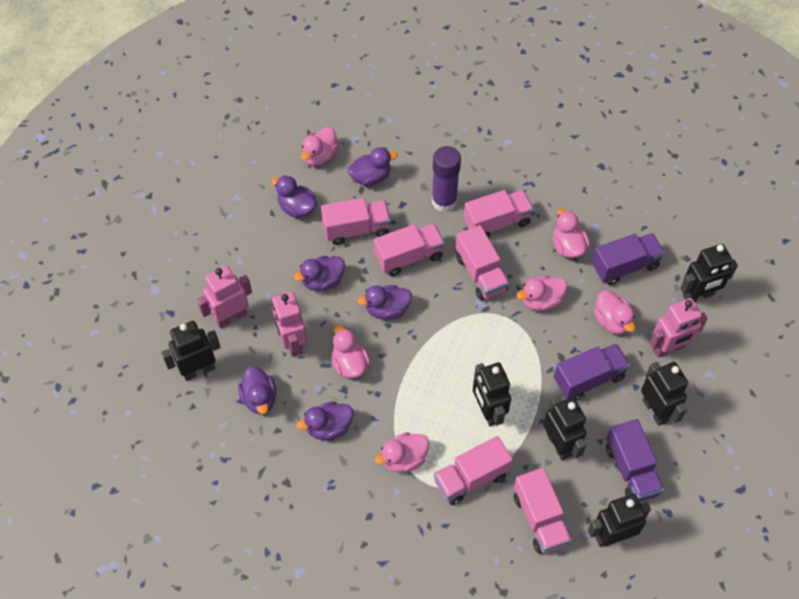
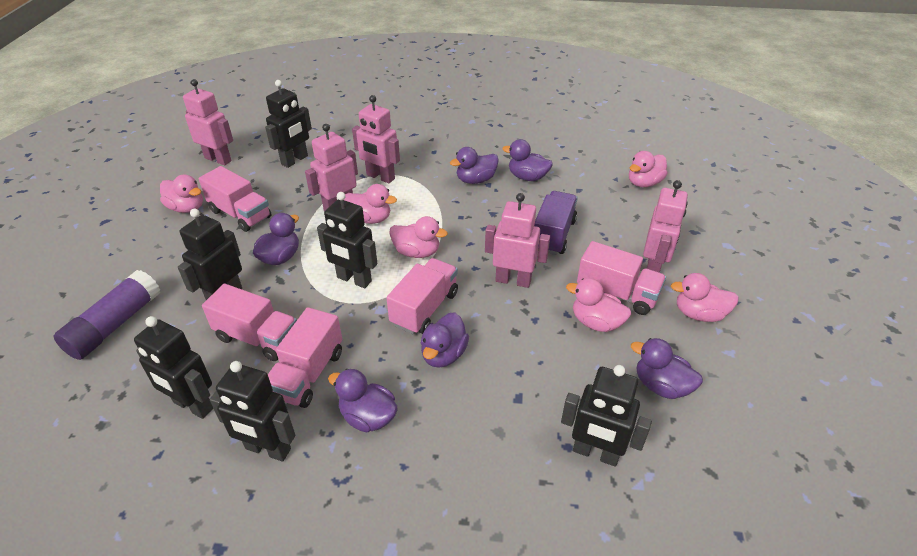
pink robot: [197,266,252,328] [272,291,307,357] [650,298,708,358] = 3 -> [183,79,233,165] [305,124,358,212] [352,95,400,183] [485,193,550,288] [643,180,688,273] = 5
pink truck: [321,198,391,245] [374,224,445,276] [434,436,513,505] [456,225,509,300] [464,190,534,238] [514,468,572,554] = 6 -> [199,166,271,232] [202,284,297,361] [268,307,342,408] [386,258,458,334] [577,241,666,315] = 5
purple truck: [554,343,630,400] [592,233,665,285] [606,419,664,502] = 3 -> [534,191,578,255] = 1

